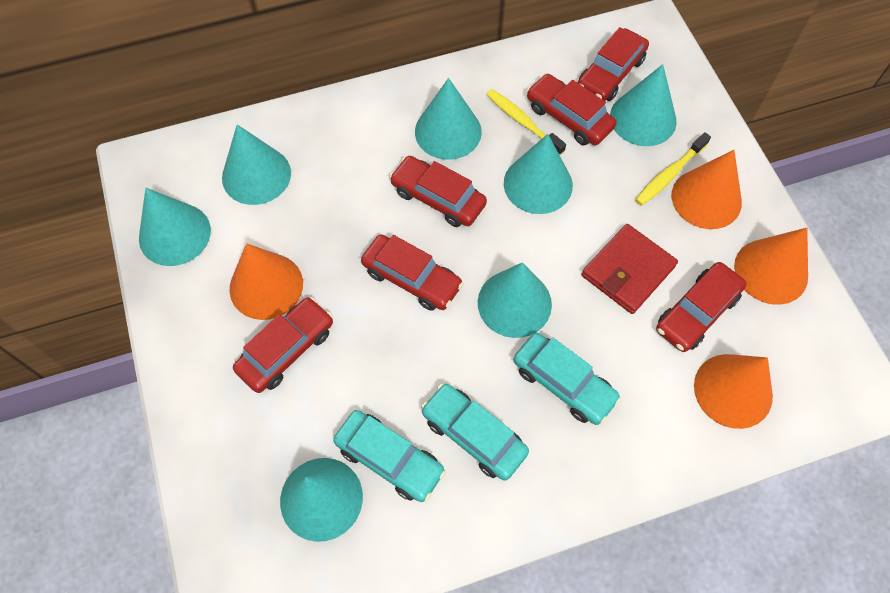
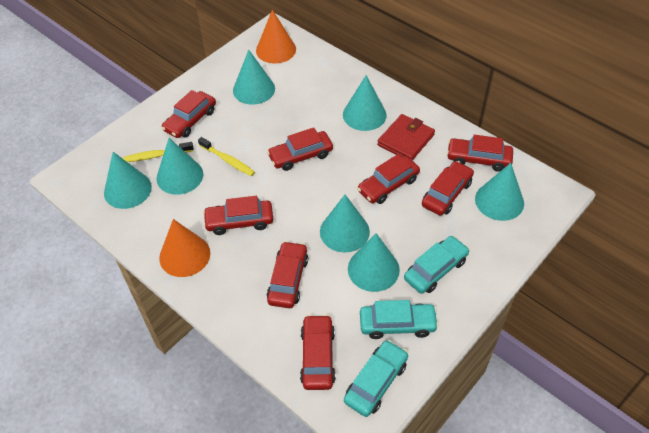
orange cone: [229,243,303,320] [671,150,742,229] [694,354,773,429] [734,228,808,305] = 4 -> [159,219,210,277] [256,10,296,63] = 2
red car: [233,297,333,393] [361,234,463,311] [389,156,487,227] [527,74,616,145] [578,27,649,101] [656,262,747,352] = 6 -> [161,90,216,138] [203,196,273,235] [267,128,333,171] [267,241,308,308] [300,315,336,390] [357,154,420,204] [422,161,474,216] [447,135,513,172] = 8

